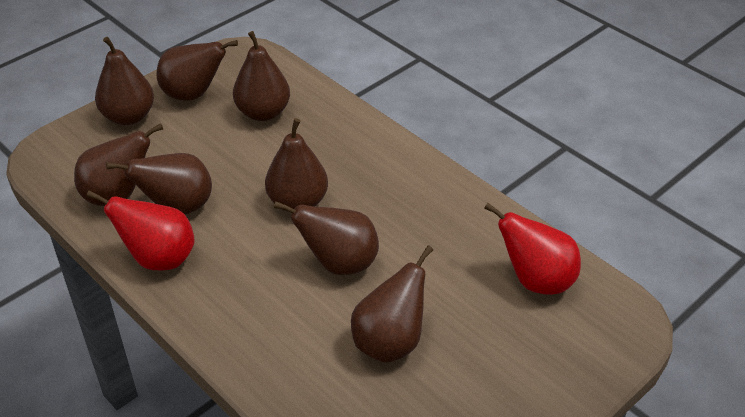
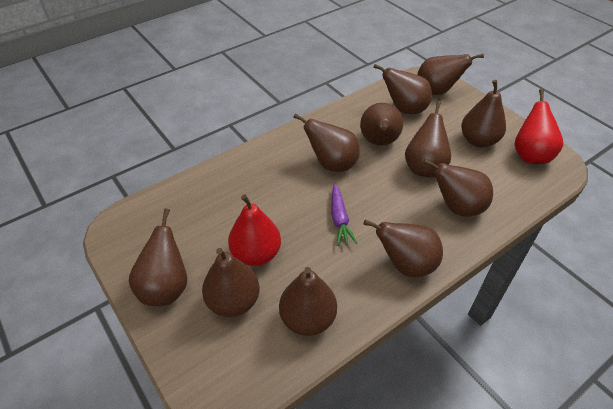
brown pear: [74,123,163,206] [95,37,154,125] [106,153,212,215] [156,40,238,101] [233,31,290,121] [265,118,328,212] [274,201,379,275] [351,245,433,363] = 8 -> [129,209,187,306] [202,248,260,317] [279,267,337,336] [293,113,360,172] [360,103,403,146] [364,219,443,278] [373,64,432,114] [405,101,451,177] [417,54,484,95] [423,159,493,216] [461,80,506,148] = 11
purple carrot: none = 0 -> [331,184,357,246] = 1

